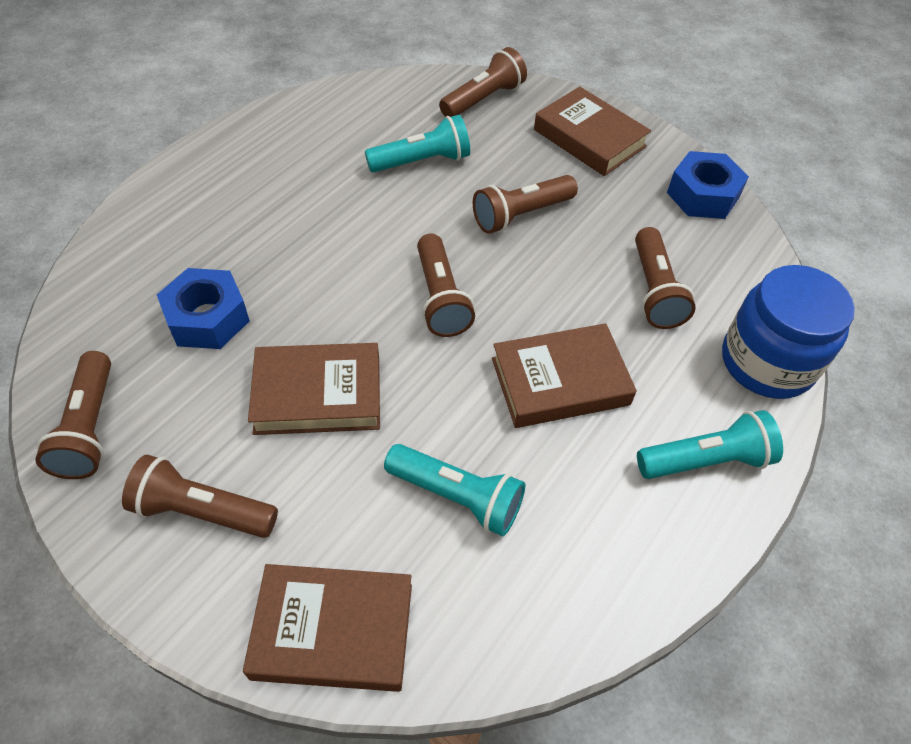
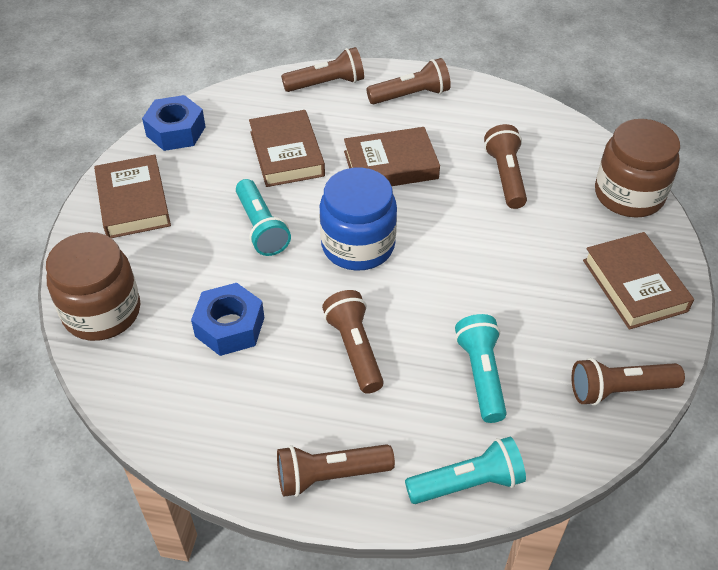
brown jar: none = 0 -> [46,232,140,341] [595,119,680,218] = 2

